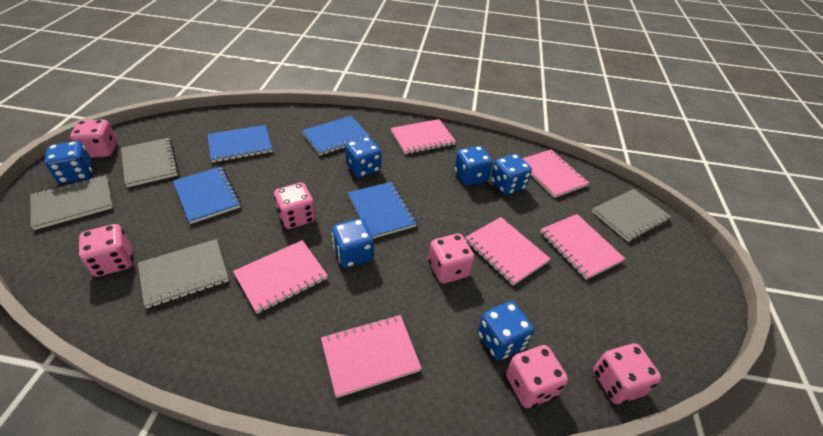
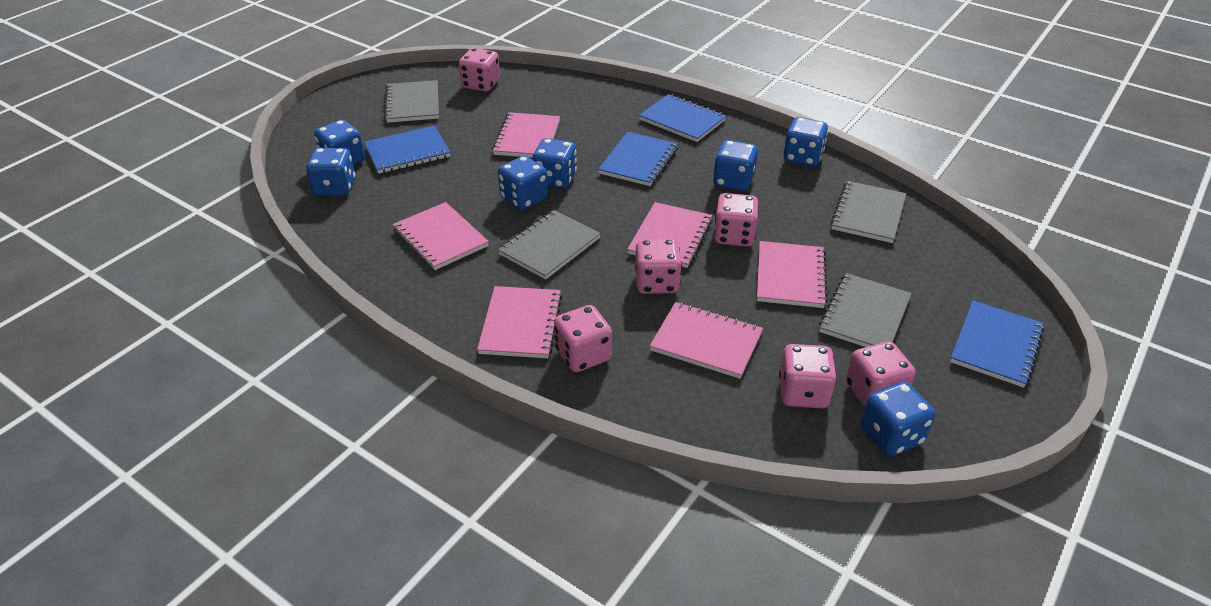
blue dice: [45,141,92,184] [332,218,374,268] [345,137,381,178] [454,146,493,186] [478,301,534,361] [490,154,532,195] = 6 -> [306,148,355,196] [314,120,365,165] [498,156,548,210] [532,138,577,189] [713,140,758,191] [783,117,828,167] [861,382,935,456] = 7

